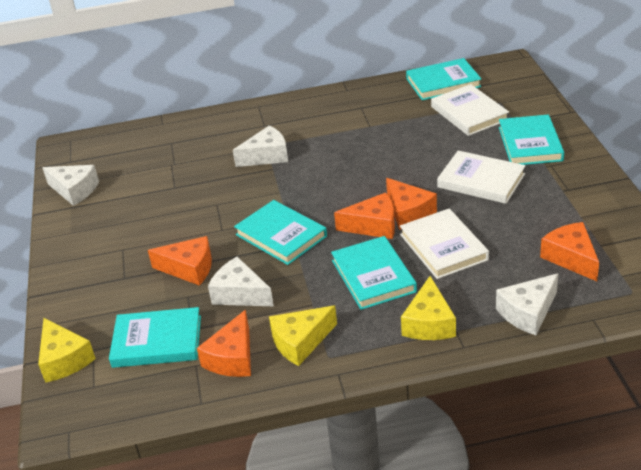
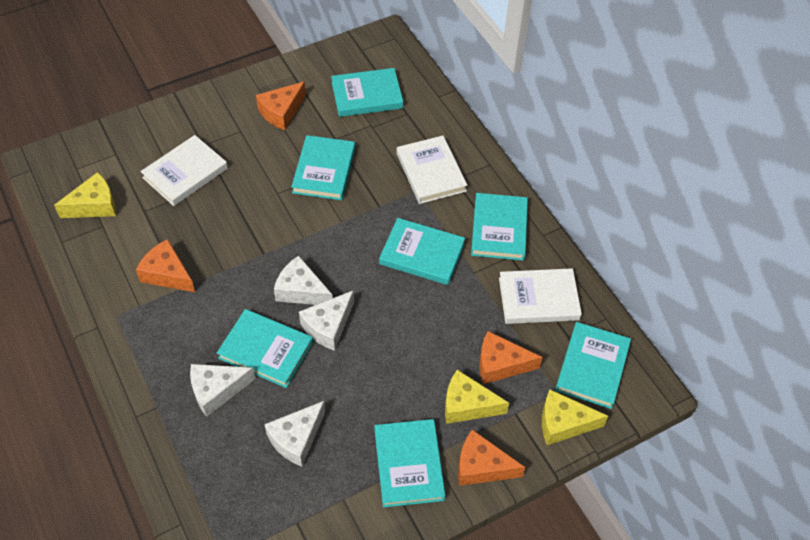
orange cheese: [148,236,212,286] [197,310,251,377] [334,192,395,239] [386,178,437,230] [540,222,599,281] = 5 -> [136,239,195,292] [256,81,306,130] [458,429,525,486] [479,331,543,384] = 4
turquoise book: [109,307,201,368] [234,200,327,265] [331,236,417,310] [406,58,481,100] [499,114,564,165] = 5 -> [217,309,313,388] [291,135,355,200] [331,68,403,117] [375,419,446,507] [379,218,465,285] [471,193,528,261] [555,322,631,409] = 7

